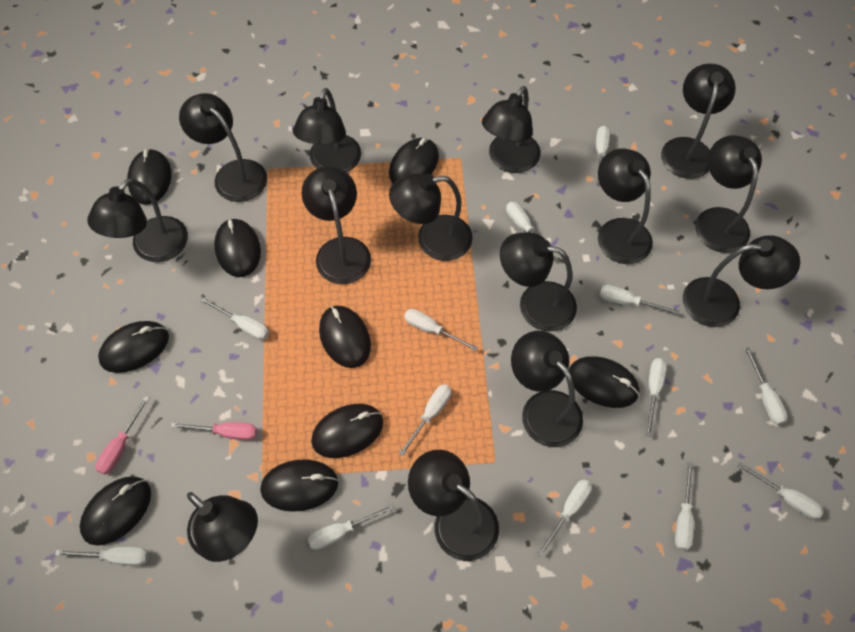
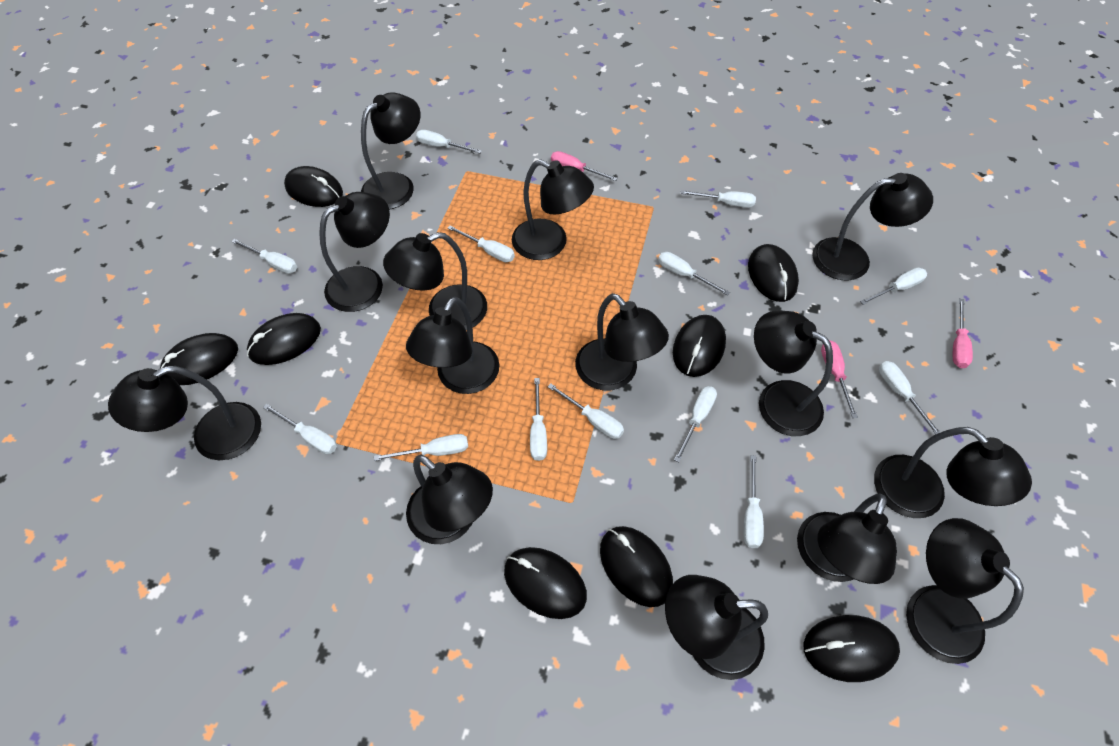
black mouse: [80,476,151,546] [98,321,169,373] [127,149,171,205] [214,218,261,277] [260,459,338,512] [311,404,383,458] [319,306,371,368] [389,138,439,183] [569,356,640,408] = 9 -> [160,333,238,385] [247,313,321,365] [284,166,343,207] [504,547,587,619] [600,526,673,607] [673,315,726,377] [748,244,799,302] [803,615,900,682] = 8
pink screwdriver: [96,396,149,475] [171,422,257,440] = 2 -> [551,151,618,181] [821,340,858,418] [953,298,973,368] = 3

